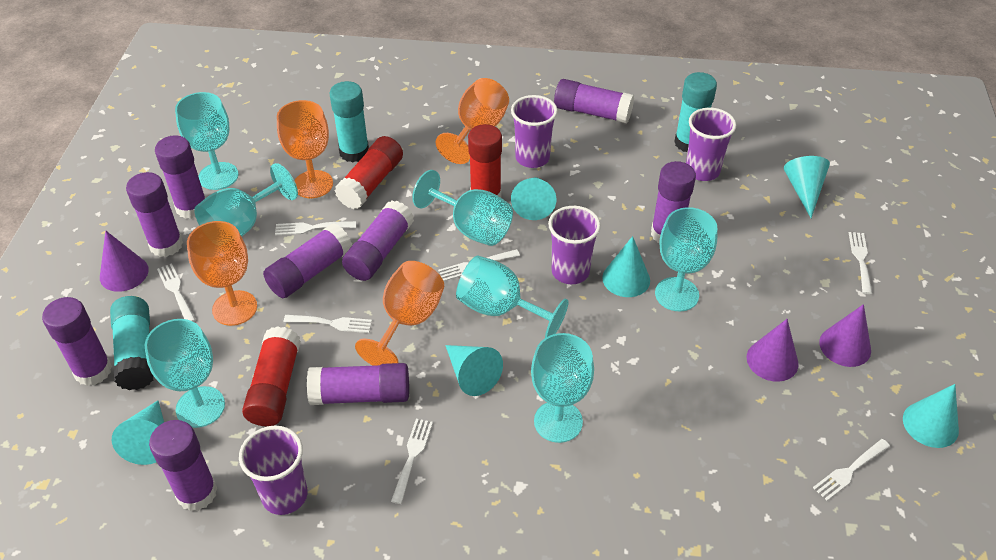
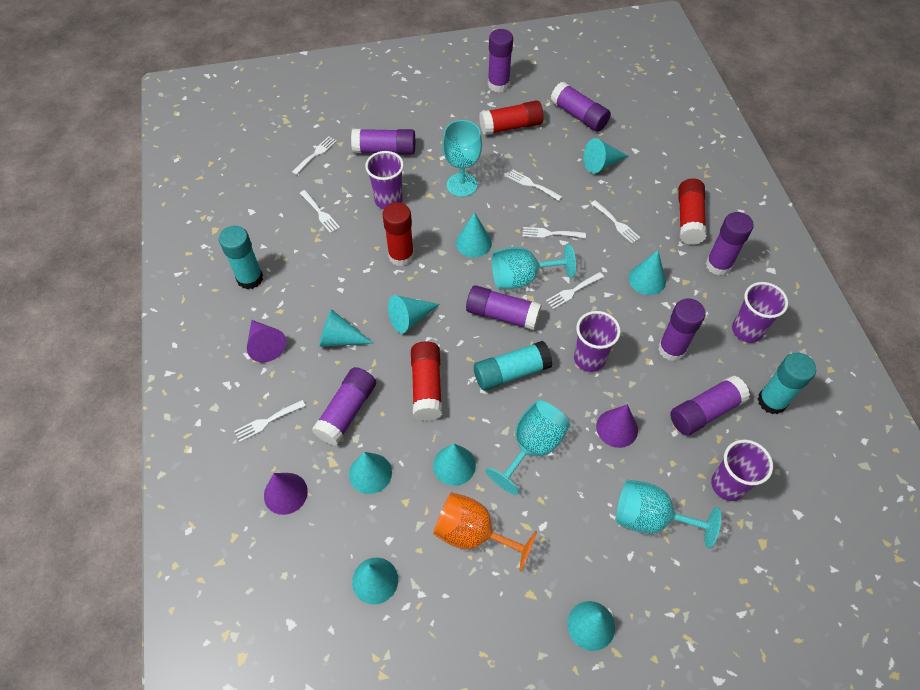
orange goblet: [187,221,257,326] [277,100,333,198] [355,261,444,366] [436,78,509,164] = 4 -> [433,492,537,572] = 1
purple glue stick: [42,297,112,386] [126,172,183,257] [149,420,217,511] [155,135,206,219] [263,223,352,298] [307,363,409,405] [342,200,414,281] [554,79,634,123] [651,161,696,243] = 9 -> [312,367,376,446] [351,129,415,155] [466,285,542,330] [488,29,513,92] [550,82,611,132] [658,298,706,361] [670,375,750,435] [706,212,754,276] = 8
red glue stick: [242,326,301,426] [334,136,403,209] [468,124,502,198] = 3 -> [382,202,414,266] [411,341,443,421] [479,100,543,135] [678,179,707,245] = 4
turquoise cone: [112,400,164,465] [445,345,503,396] [511,177,557,220] [602,236,650,297] [784,156,830,218] [903,384,959,448] = 6 -> [319,309,374,347] [349,452,392,494] [352,557,398,605] [388,295,440,334] [433,444,476,486] [456,212,492,258] [567,601,615,651] [584,138,628,174] [629,250,666,295] = 9
turquoise goblet: [145,319,225,428] [175,92,238,190] [194,163,298,237] [412,170,513,246] [456,256,569,338] [531,333,594,443] [655,207,718,311] = 7 -> [442,120,482,197] [486,400,570,495] [492,244,576,289] [616,480,721,548] = 4

